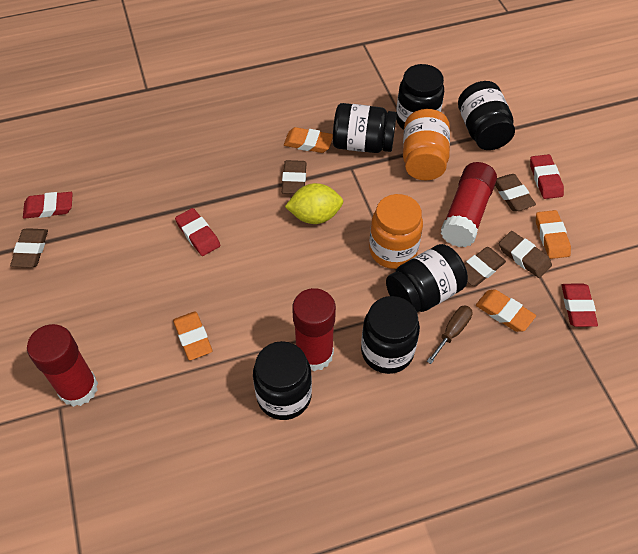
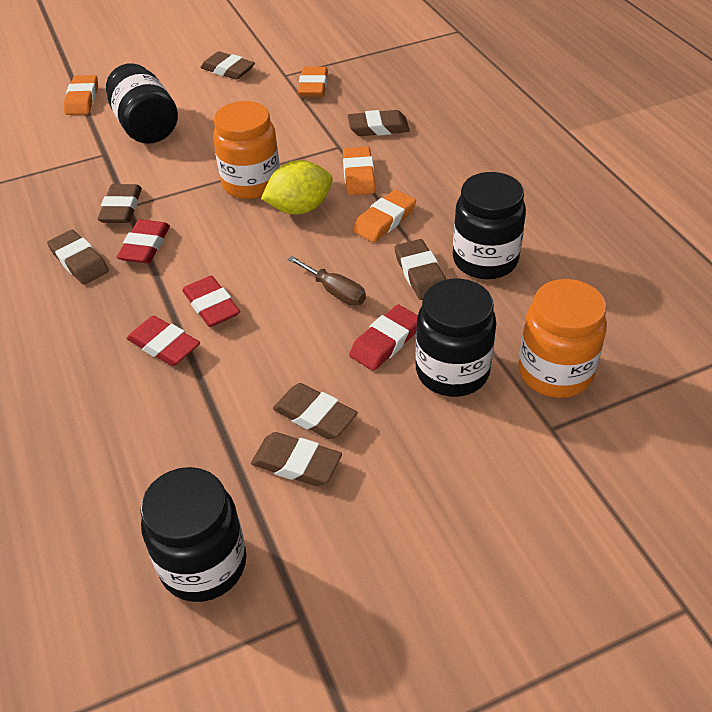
black jar: [253,341,312,420] [333,103,397,153] [361,296,420,374] [386,244,468,312] [396,64,444,130] [458,81,515,150] = 6 -> [106,63,178,144] [140,467,247,602] [415,278,496,397] [453,172,526,279] = 4
brown eraser: [10,228,48,268] [282,160,307,194] [464,247,506,287] [495,174,536,211] [499,231,552,278] = 5 -> [47,230,109,285] [97,184,142,223] [200,51,255,80] [251,432,342,486] [273,383,358,439] [348,110,410,136] [395,239,446,300] = 7
red glue stick: [27,324,98,407] [292,288,336,371] [440,162,497,247] = 3 -> none = 0

